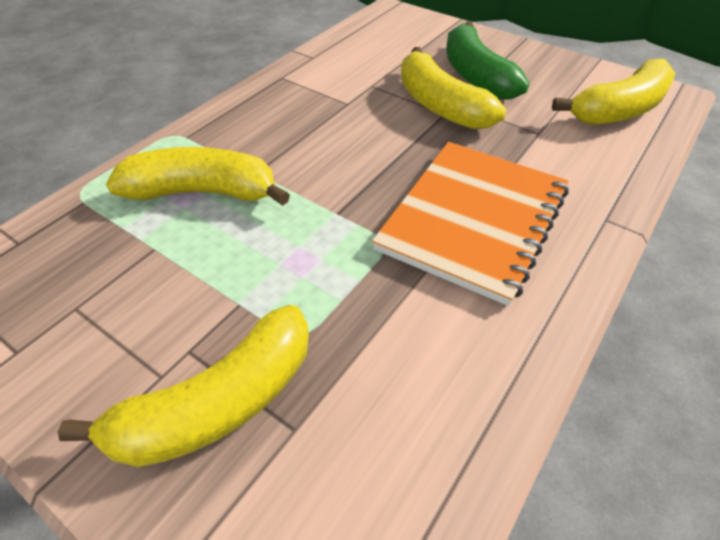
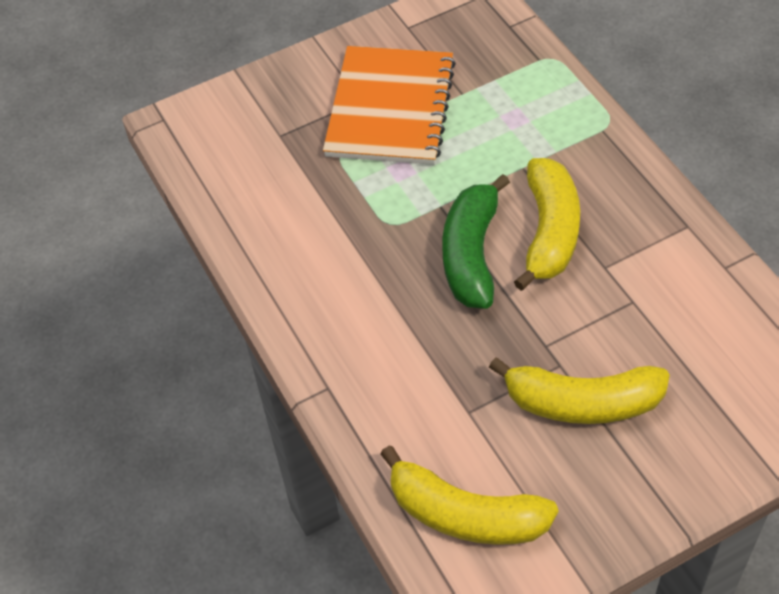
yellow banana: [58,305,309,467] [106,147,290,206] [401,47,506,129] [552,59,675,125] = 4 -> [380,445,559,545] [489,357,670,424] [514,158,580,291] = 3

